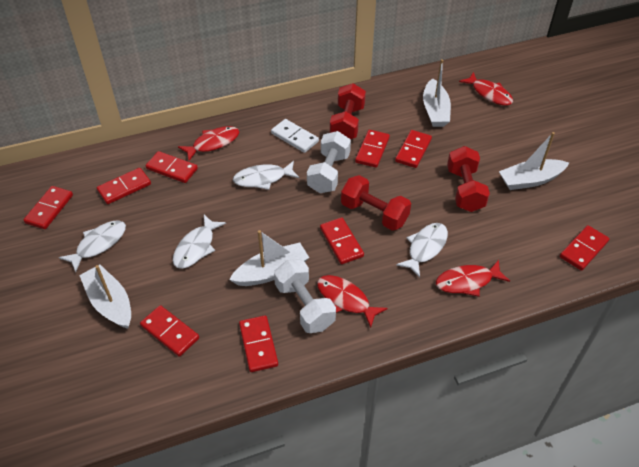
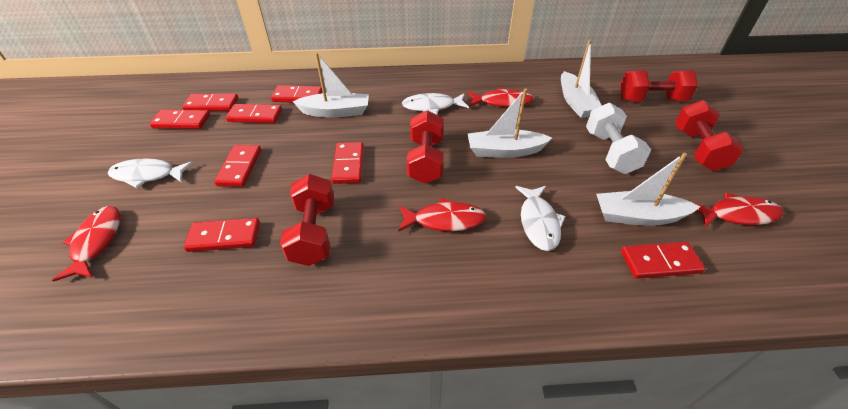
red domino: [23,186,73,229] [97,168,151,204] [140,305,199,357] [146,151,198,183] [239,315,278,372] [320,218,364,264] [355,130,390,168] [395,130,432,168] [560,225,610,271] = 9 -> [150,110,210,129] [182,94,238,111] [184,218,260,252] [214,145,261,187] [226,104,282,123] [271,85,323,103] [331,142,364,184] [621,242,706,279] = 8
red dumbbell: [330,83,366,139] [341,175,411,231] [447,146,490,212] = 3 -> [280,174,334,266] [407,110,444,184] [620,70,698,101] [675,100,744,171] = 4
white domino: [271,119,319,153] = 1 -> none = 0
white dumbbell: [274,259,336,333] [307,131,351,193] = 2 -> [586,103,651,174] = 1
white fish: [59,220,126,272] [173,215,226,269] [233,161,300,190] [396,223,448,277] = 4 -> [108,158,193,188] [402,93,469,114] [515,186,566,251] = 3

